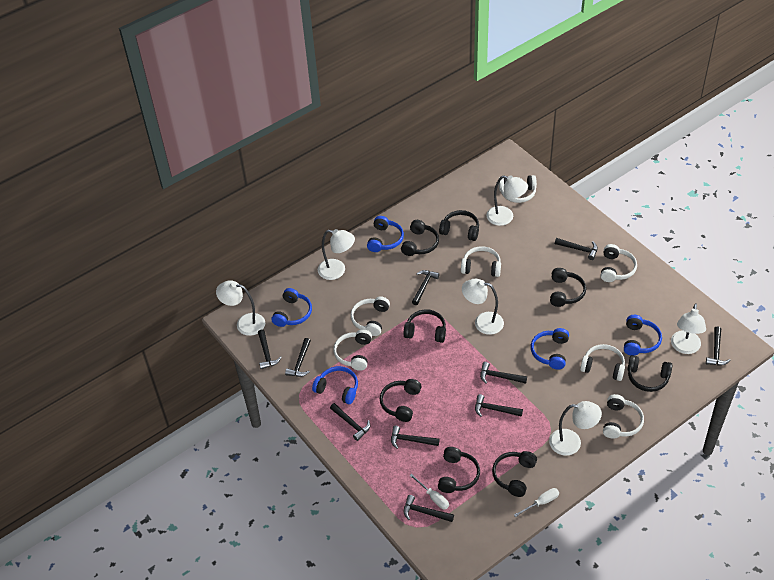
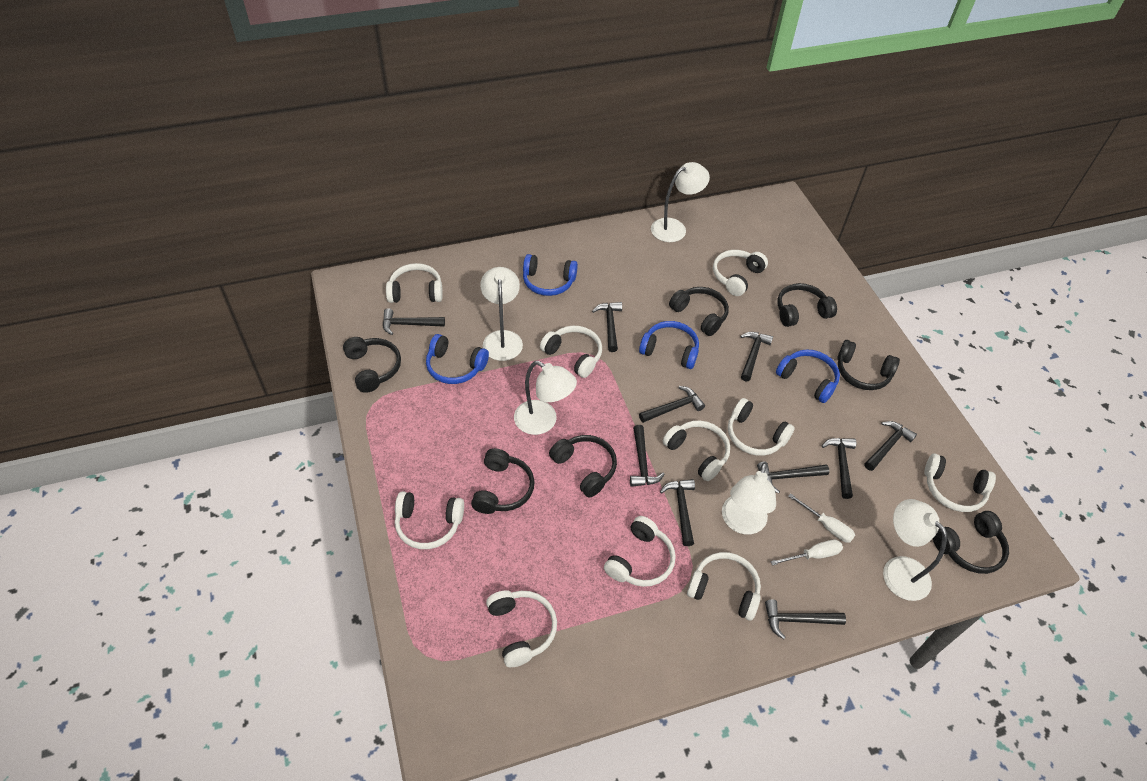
black headphones: [380,379,422,422] [401,220,439,256] [403,309,446,343] [438,447,480,493] [439,210,479,241] [492,451,537,497] [550,268,586,307] [628,355,672,392] = 8 -> [343,337,401,393] [471,448,535,514] [549,435,617,498] [669,287,729,336] [777,283,837,327] [837,340,900,390] [933,511,1009,574] = 7
blue headphones: [271,288,312,327] [312,366,358,404] [367,216,404,252] [531,328,569,370] [624,315,662,355] = 5 -> [426,334,489,384] [523,254,578,296] [639,321,699,369] [776,349,840,403] = 4
white headphones: [333,329,372,371] [350,296,390,336] [461,246,501,277] [499,175,537,203] [580,344,625,381] [600,244,637,282] [603,394,644,439] = 7 -> [386,263,443,303] [395,491,464,549] [486,590,557,667] [540,326,602,378] [604,516,676,587] [663,421,730,481] [687,552,761,621] [713,250,768,296] [728,398,795,456] [925,454,996,512] = 10
white lamp: [216,280,265,336] [318,229,355,280] [462,279,504,335] [487,176,528,226] [549,401,602,456] [671,303,706,354] = 6 -> [480,267,523,361] [514,361,577,435] [651,162,710,242] [722,463,776,534] [883,499,947,601] = 5

